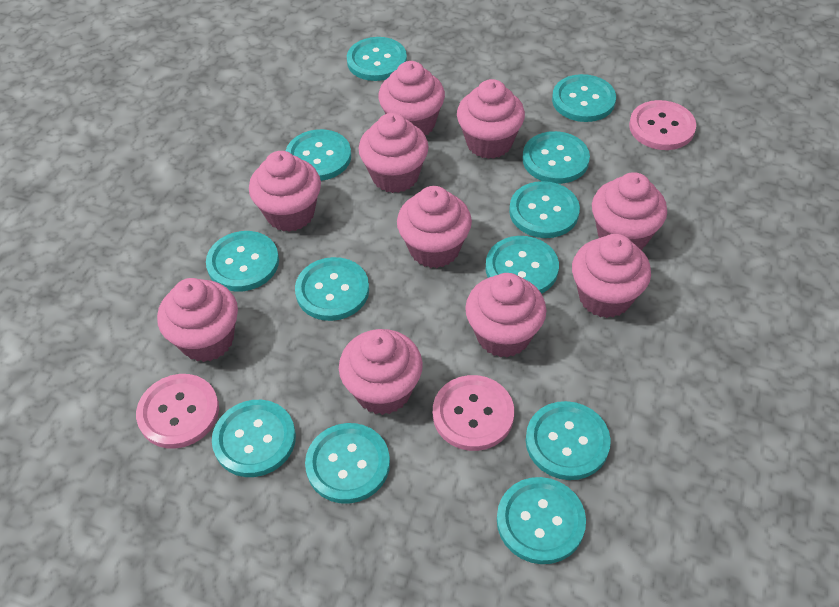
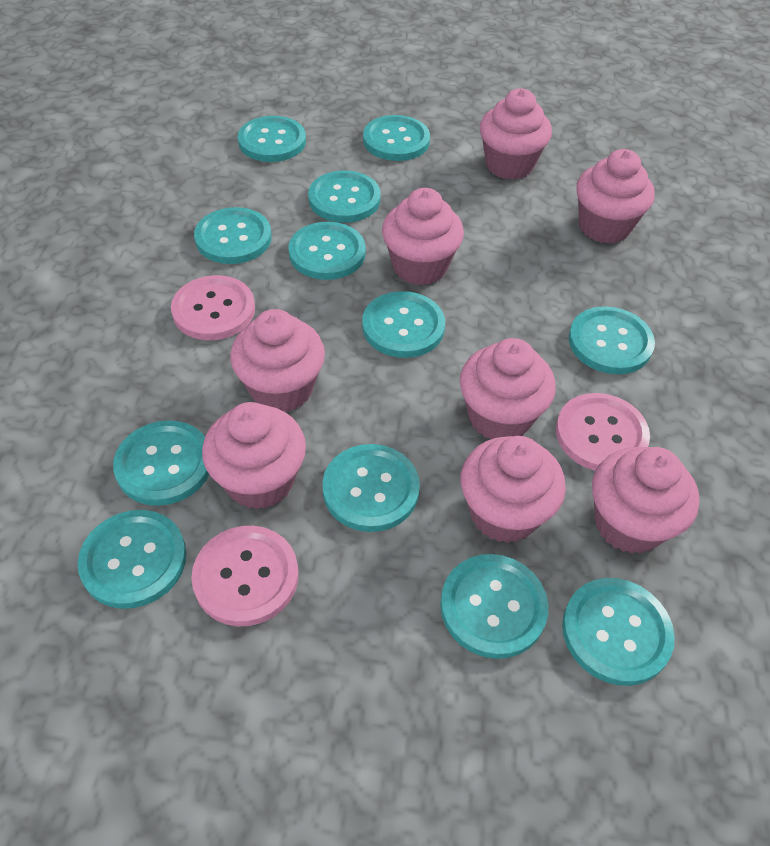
pink cupcake: [157,278,238,362] [249,151,321,232] [339,329,423,415] [358,113,428,193] [378,61,445,135] [397,186,472,268] [457,79,525,159] [465,273,546,358] [572,234,651,318] [592,172,667,250] = 10 -> [202,402,306,510] [230,309,325,412] [382,188,464,285] [460,338,556,439] [461,436,566,543] [480,88,552,180] [576,149,655,244] [592,447,700,554] = 8

